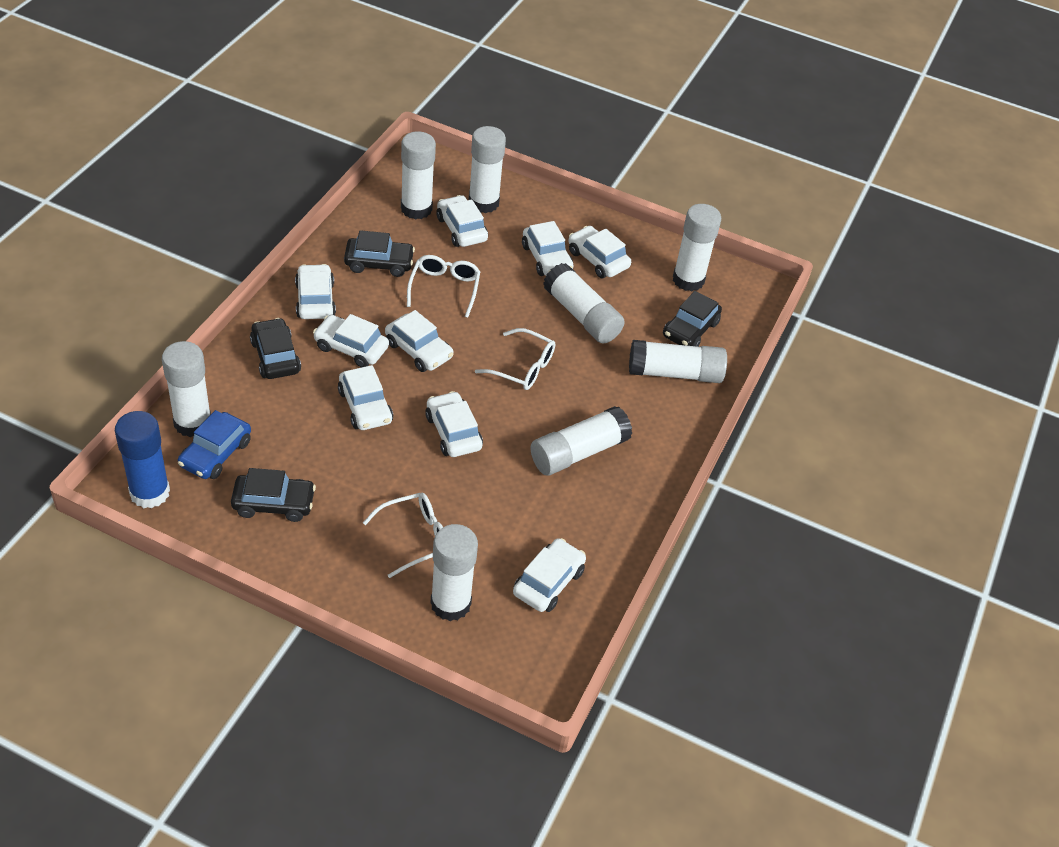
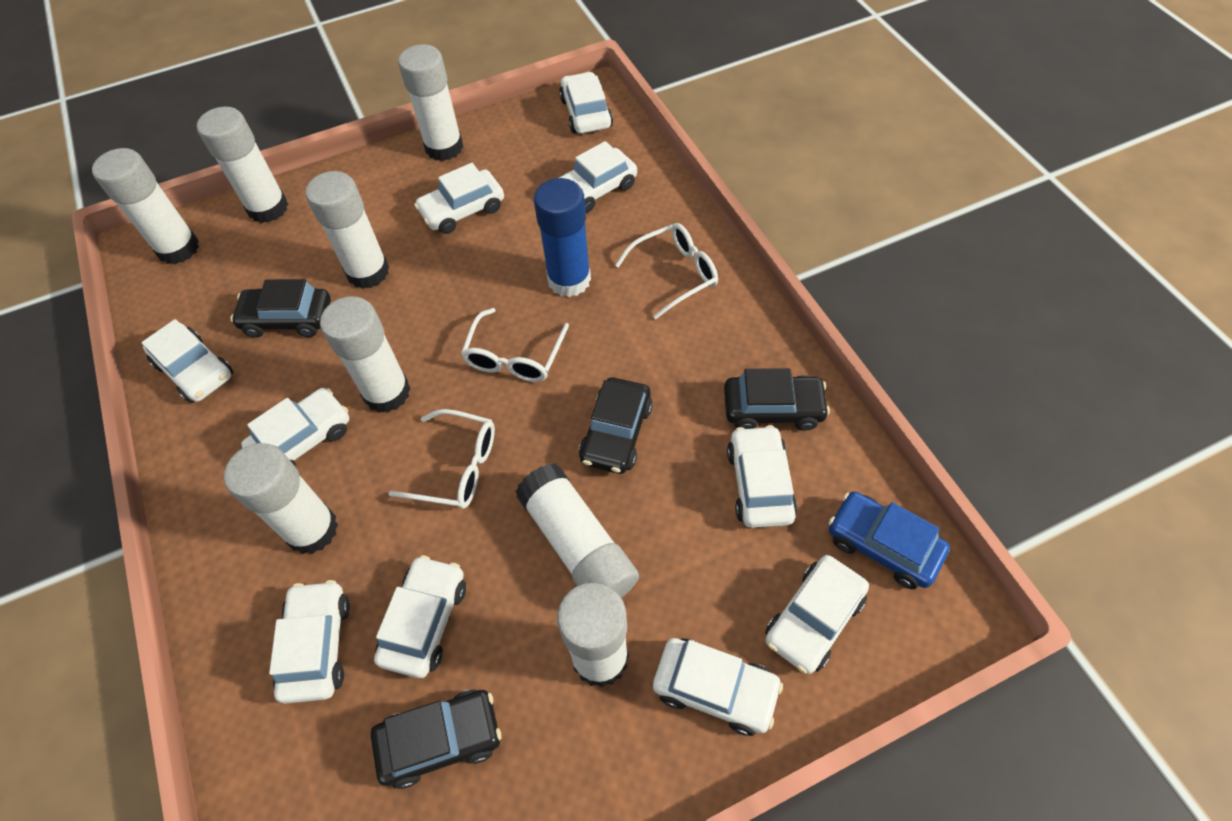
white car: [295,264,336,319] [313,314,389,368] [338,365,393,430] [385,310,453,372] [425,391,483,457] [437,195,488,247] [513,538,586,612] [522,221,573,276] [568,226,631,278] = 9 -> [141,319,233,403] [241,388,349,467] [269,580,350,704] [374,555,466,678] [414,163,504,234] [559,72,613,134] [559,141,637,213] [653,638,783,736] [727,425,798,528] [765,555,869,674] = 10

